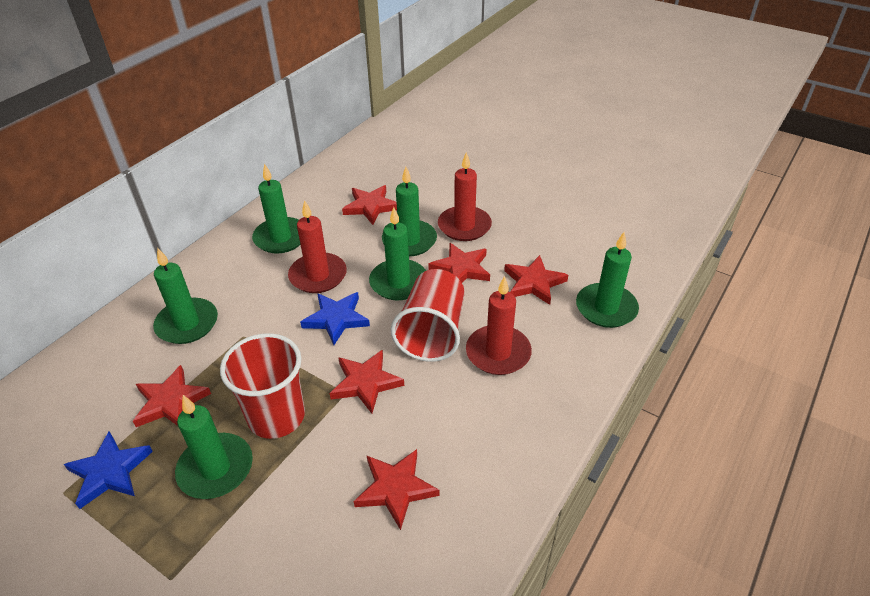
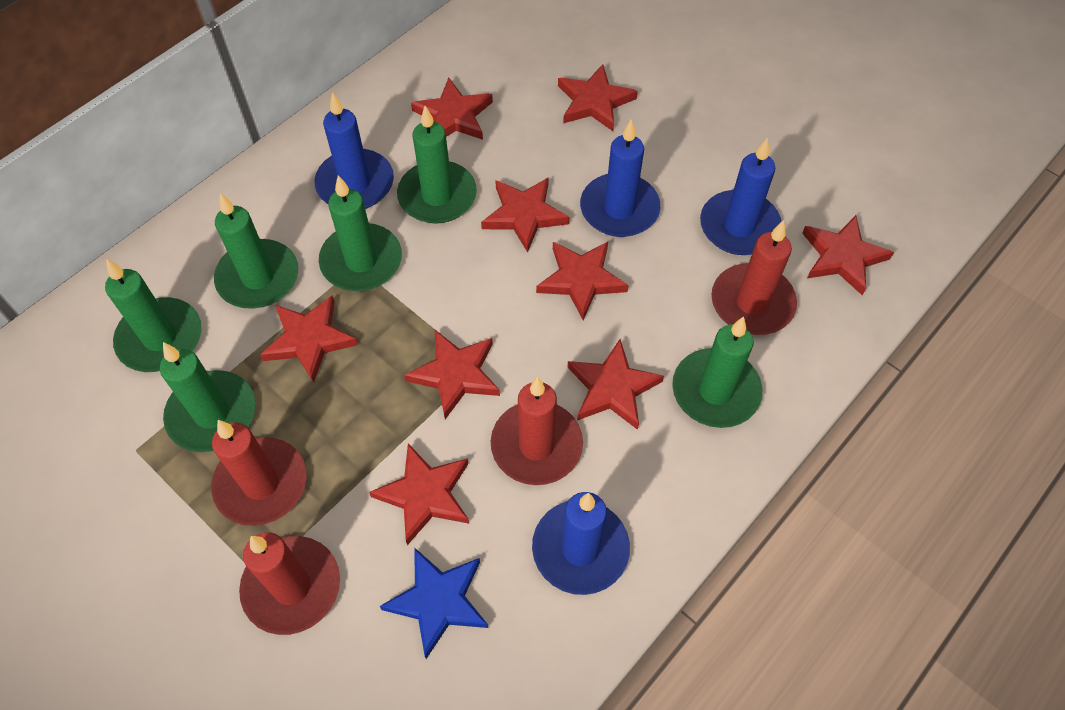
blue candle: none = 0 -> [315,92,394,209] [532,492,630,595] [580,119,660,237] [700,138,781,255] = 4
blue star: [64,431,153,509] [300,292,370,345] = 2 -> [380,547,488,659] = 1
red candle: [288,200,347,293] [438,152,492,241] [466,276,532,375] = 3 -> [211,420,307,526] [239,532,340,635] [491,377,583,485] [711,220,797,335] = 4
red cup: [220,333,305,439] [391,269,464,362] = 2 -> none = 0
red star: [133,365,211,427] [330,350,404,413] [342,185,397,225] [354,449,439,530] [428,243,490,282] [504,255,568,305] = 6 -> [260,295,358,383] [369,443,469,545] [404,330,500,419] [411,78,493,140] [481,177,569,253] [536,242,629,320] [558,64,638,131] [567,339,664,430] [802,215,894,295] = 9

